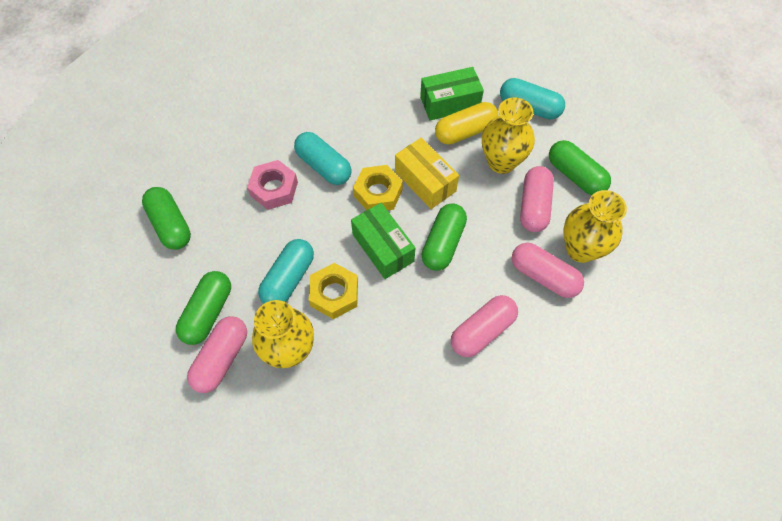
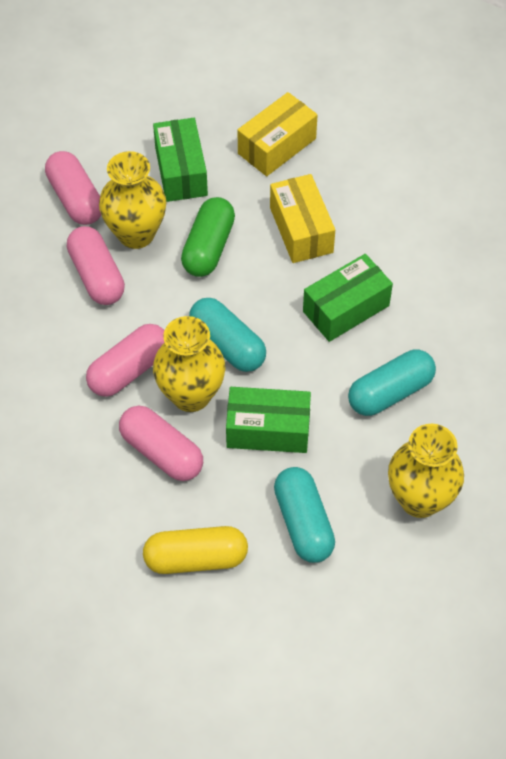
green box: [351,203,415,279] [420,67,484,121] = 2 -> [153,118,208,202] [226,387,311,453] [303,254,393,342] = 3
green capsule: [142,187,191,250] [176,271,231,345] [421,203,467,271] [549,140,611,195] = 4 -> [181,197,235,277] = 1
pink nut: [247,160,298,210] = 1 -> none = 0
yellow box: [395,138,459,209] = 1 -> [238,92,317,176] [270,174,335,263] = 2
yellow nut: [309,263,358,319] [353,165,403,211] = 2 -> none = 0

